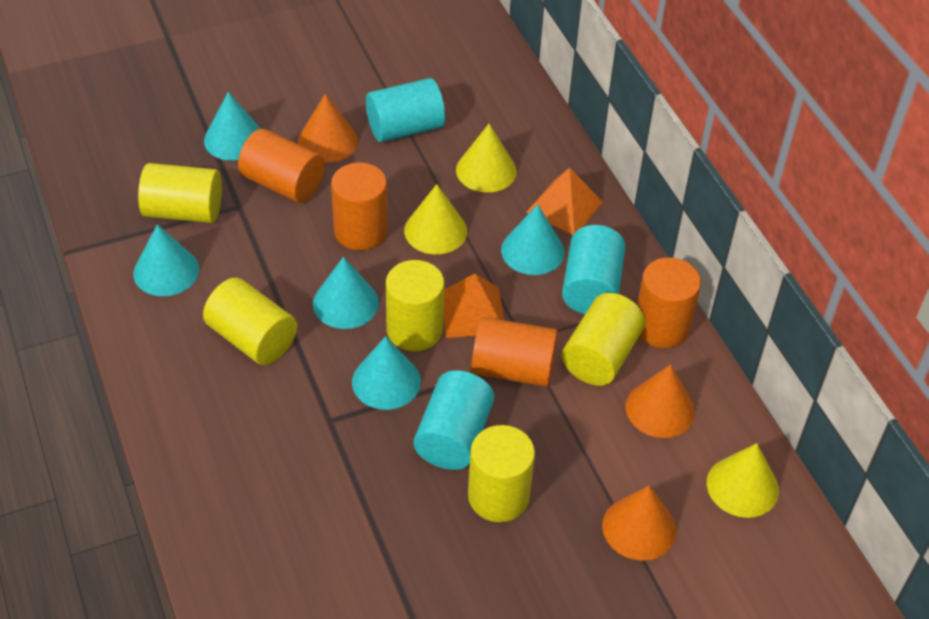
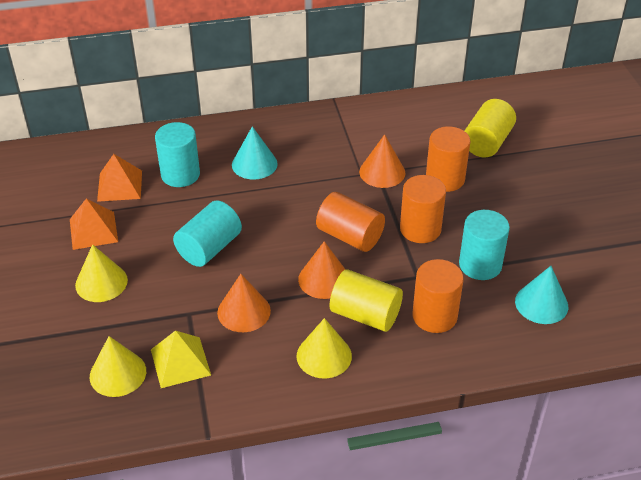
turquoise cone: [133,224,199,296] [204,92,261,161] [313,257,379,329] [352,336,421,410] [501,204,565,275] = 5 -> [232,126,278,180] [515,266,568,324] = 2
yellow cylinder: [138,163,222,223] [203,278,297,365] [386,260,445,351] [468,425,535,522] [562,293,645,386] = 5 -> [330,269,403,332] [464,99,516,158] = 2
yellow pyramid: none = 0 -> [151,330,211,388] = 1

